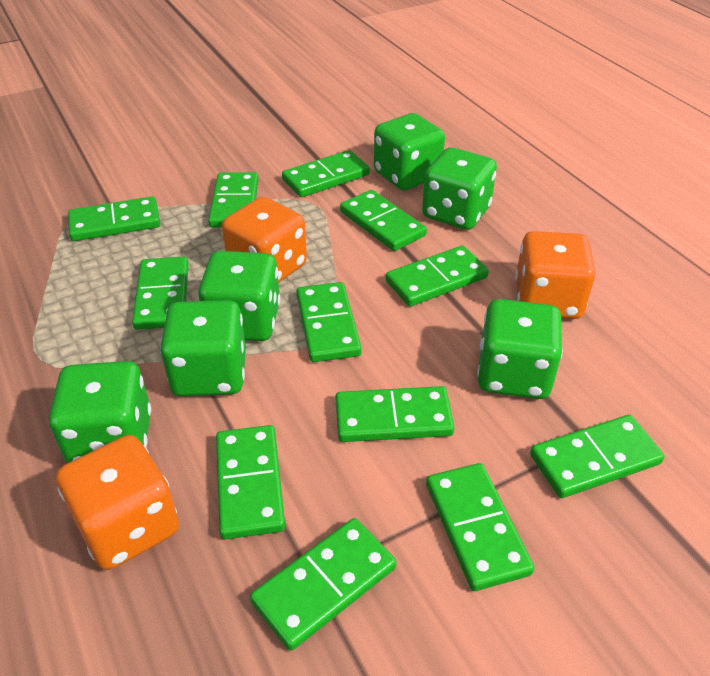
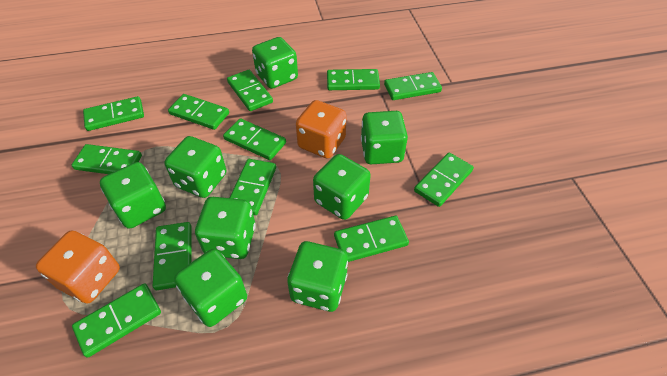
green dice: [49,361,151,463] [160,300,246,396] [198,251,280,341] [374,113,445,191] [422,147,497,230] [477,299,563,399] = 6 -> [100,162,166,229] [164,136,226,198] [174,249,247,327] [195,197,256,259] [252,37,298,89] [287,241,348,312] [313,154,371,220] [361,111,408,164] = 8
orange dice: [56,435,179,570] [222,197,307,283] [515,231,596,319] = 3 -> [36,230,120,304] [296,100,347,159] = 2

